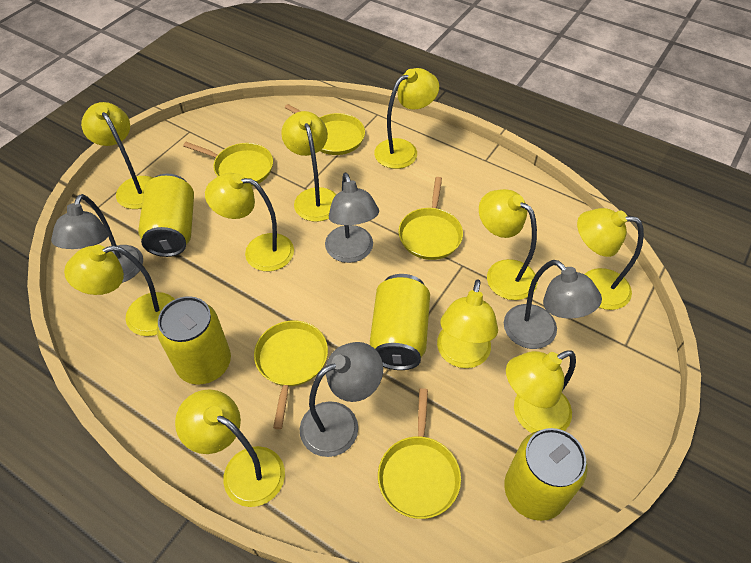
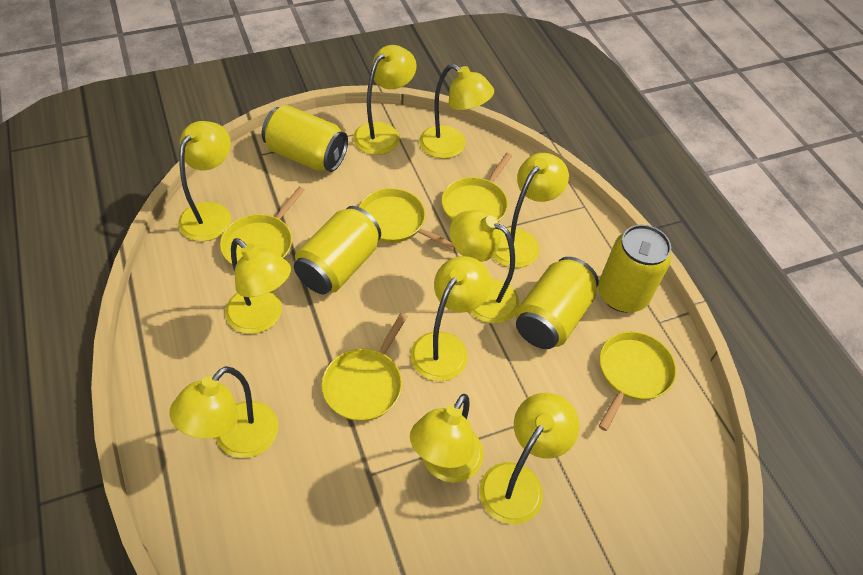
grey lamp: [51,194,143,283] [300,342,383,457] [325,173,379,263] [504,260,602,349] = 4 -> none = 0

